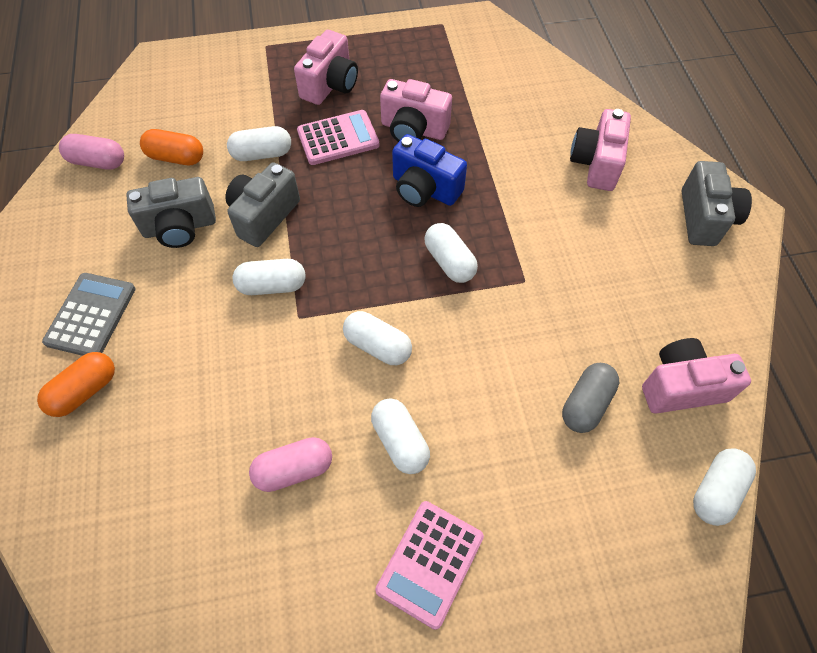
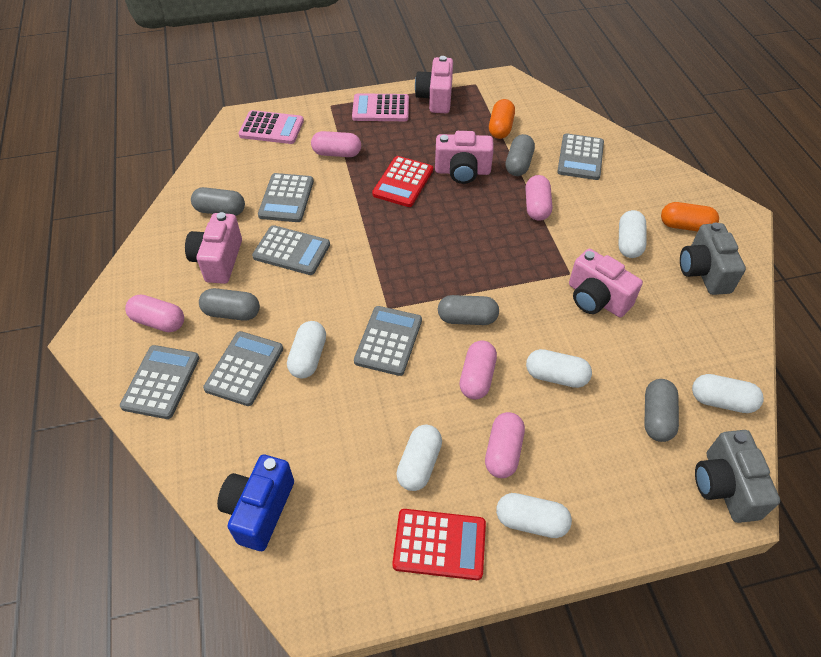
grey calculator: [42,273,136,356] = 1 -> [120,345,199,419] [203,331,283,406] [252,225,330,275] [258,173,314,222] [354,306,422,376] [557,133,604,180] = 6
grey camera: [126,177,216,248] [225,162,300,247] [682,161,752,246] = 3 -> [680,222,746,295] [695,430,780,523] = 2
grey capsule: [562,363,619,433] = 1 -> [191,187,245,216] [199,288,260,321] [438,295,499,325] [506,134,535,176] [644,379,679,442] = 5
pink capsule: [59,134,124,170] [249,437,332,492] = 2 -> [125,294,184,332] [311,131,361,157] [459,340,497,400] [485,412,525,478] [525,175,552,221] = 5
red calculator: none = 0 -> [372,156,433,207] [392,509,486,580] = 2

